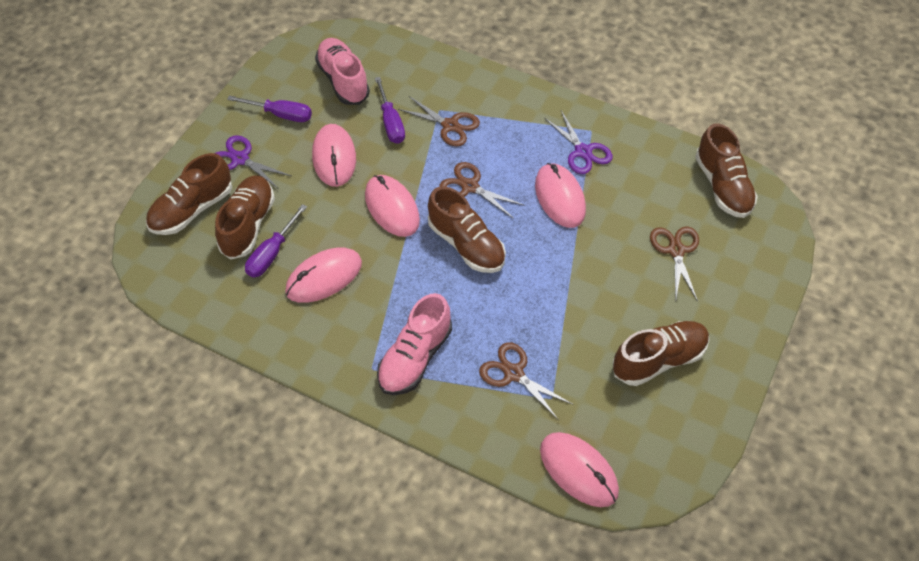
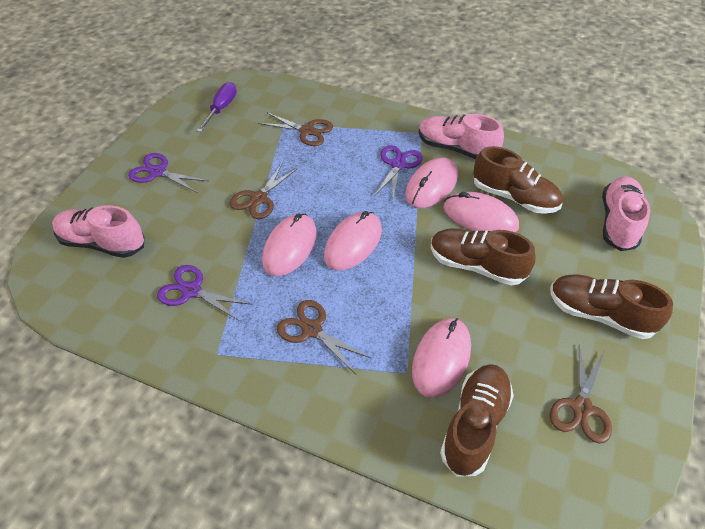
brown shoe: [146,153,232,235] [215,175,275,259] [428,186,506,273] [613,321,710,386] [695,123,758,218] = 5 -> [431,228,535,285] [440,364,514,477] [473,146,562,214] [550,274,673,339] = 4
pink shoe: [315,38,370,105] [377,293,452,395] = 2 -> [52,205,144,258] [419,114,504,159] [602,176,650,251] = 3
purple scissors: [216,135,291,189] [544,110,613,174] = 2 -> [128,153,208,193] [157,265,252,321] [374,145,423,199] = 3
purple screwdriver: [227,95,312,122] [245,204,307,277] [375,77,405,144] = 3 -> [197,82,237,132] = 1

